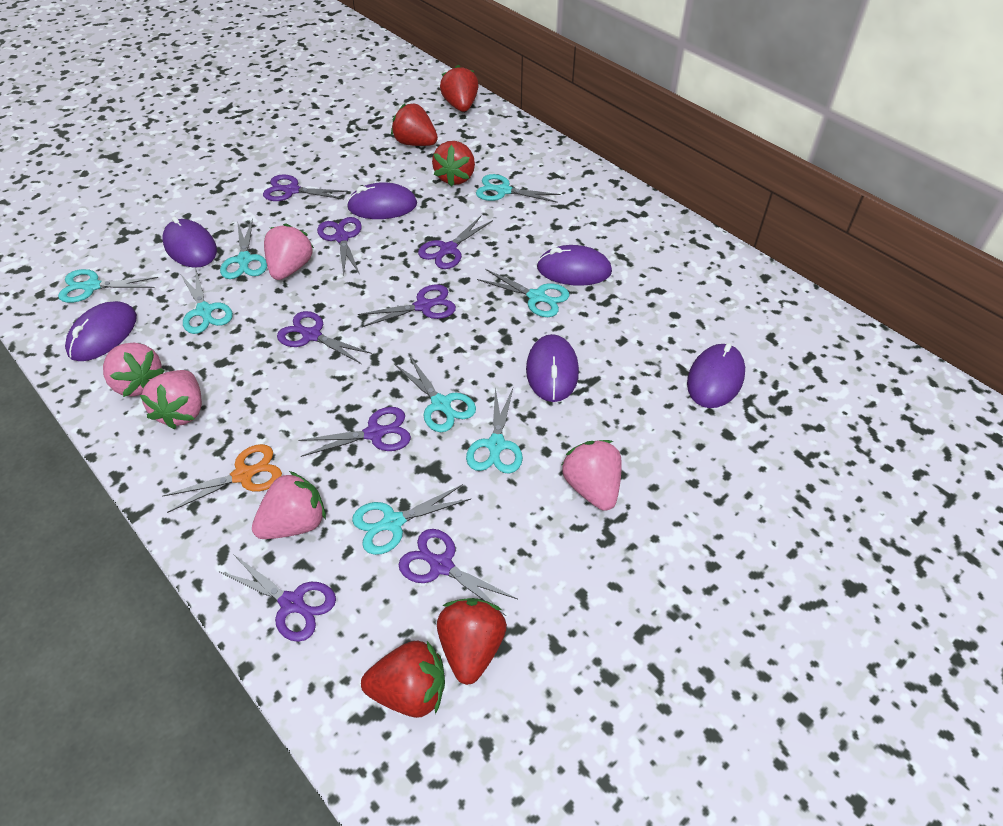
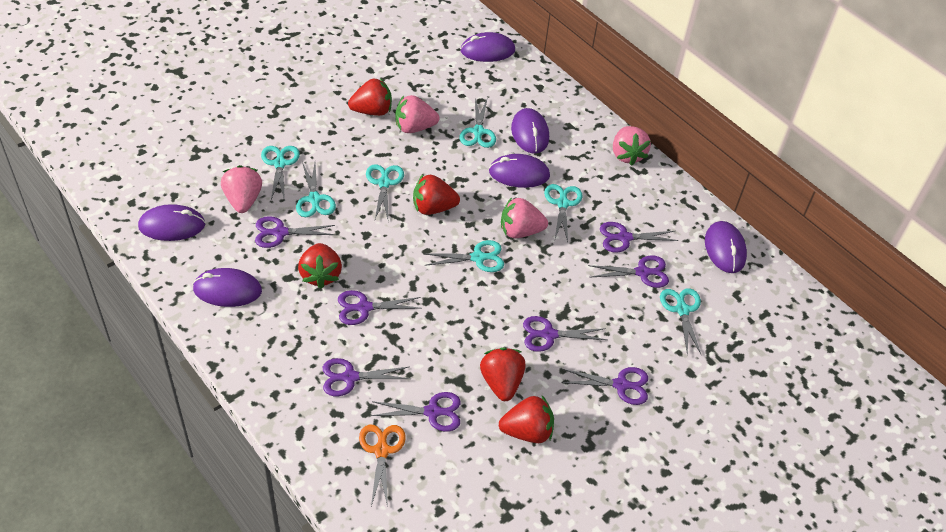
pink strawberry: [103,342,165,397] [140,370,202,429] [252,471,326,539] [264,224,314,280] [562,440,622,511] = 5 -> [221,165,262,213] [395,95,439,133] [501,197,548,238] [613,126,651,166] = 4
turquoise scissors: [58,269,158,303] [181,270,233,334] [220,218,267,279] [352,484,471,555] [395,355,476,432] [466,387,523,474] [476,174,561,203] [477,269,569,317] = 8 -> [261,146,300,201] [296,162,336,217] [366,164,404,219] [423,240,504,272] [460,98,496,148] [544,184,583,242] [660,288,702,356] = 7

